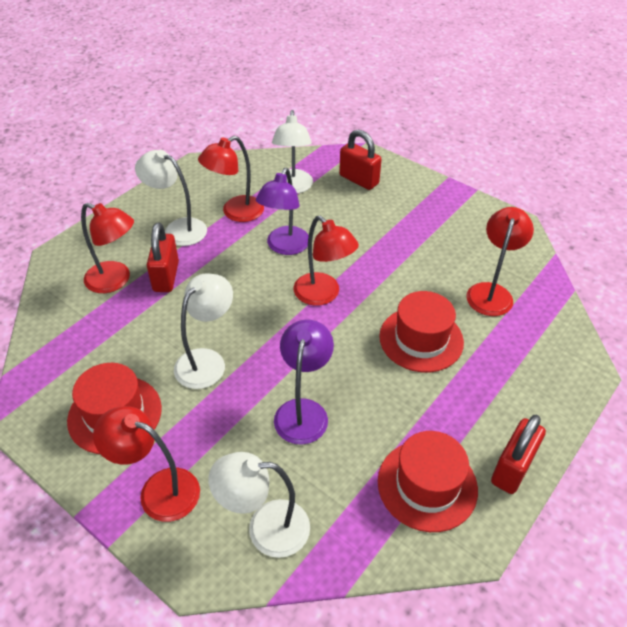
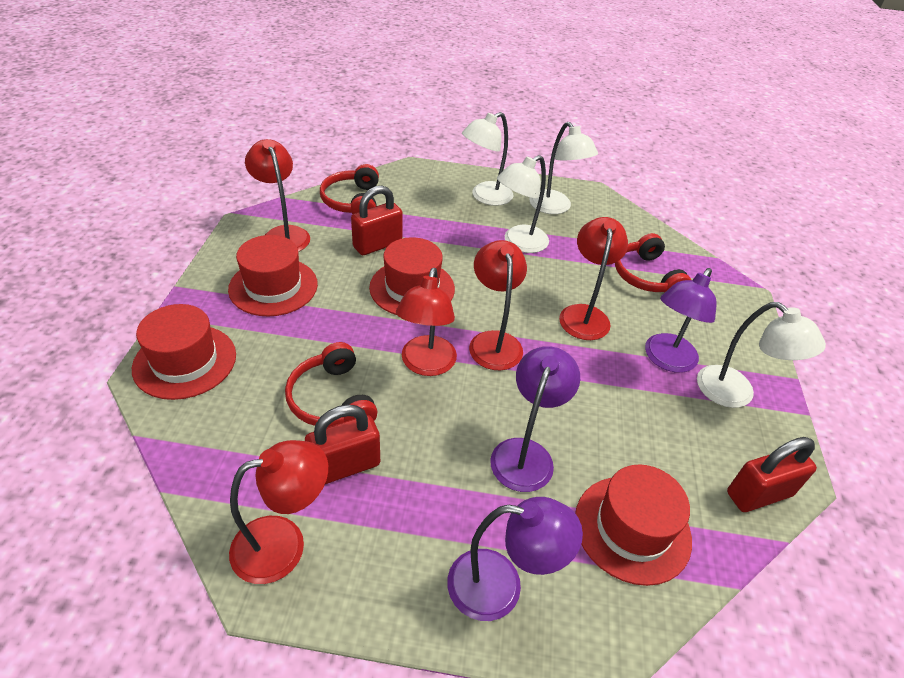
purple lamp: [256,168,309,255] [274,320,334,445] = 2 -> [447,497,583,621] [490,346,580,492] [645,268,717,373] = 3
red hat: [67,363,162,454] [378,431,478,532] [379,291,464,372] = 3 -> [132,304,236,400] [228,235,318,317] [369,237,455,315] [575,464,692,586] = 4
red headphones: none = 0 -> [285,342,377,427] [320,164,379,214] [615,233,691,293] = 3

